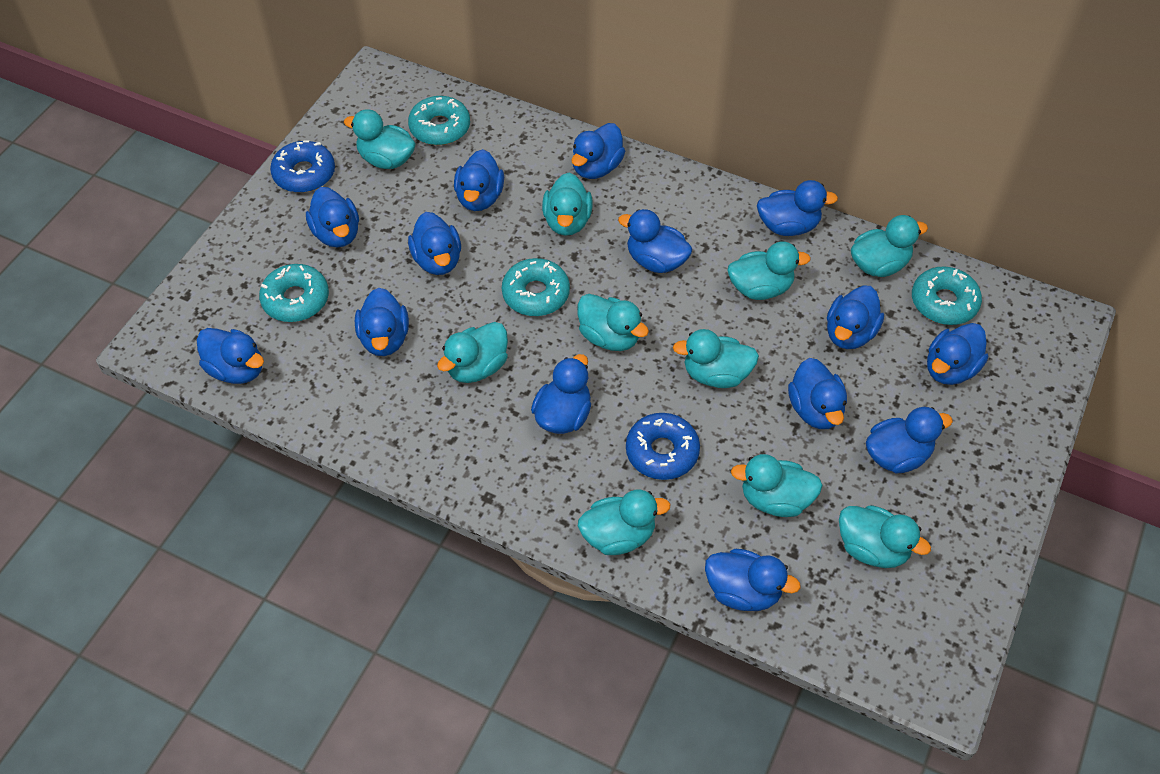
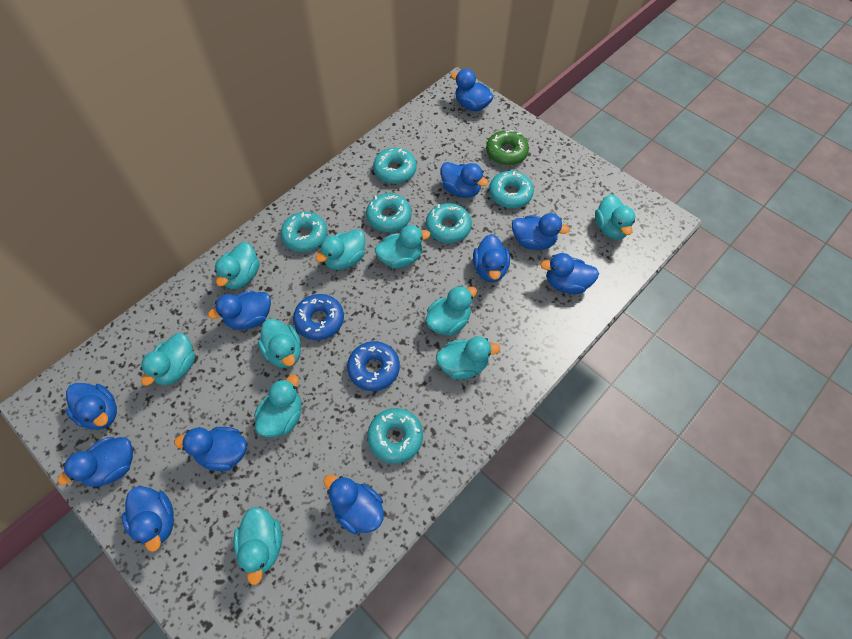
blue duck: [197,328,264,384] [306,187,359,248] [355,288,409,356] [408,212,461,275] [454,149,504,211] [531,354,591,434] [571,123,625,179] [618,209,692,273] [705,549,801,611] [757,180,838,236] [788,358,847,429] [827,286,884,349] [866,407,953,474] [927,323,988,385] = 14 -> [58,437,133,487] [66,383,117,430] [122,486,174,552] [174,427,247,471] [208,291,271,330] [323,475,384,535] [441,162,488,198] [451,69,494,111] [473,234,510,282] [512,213,570,250] [540,253,599,294] = 11
green donut: none = 0 -> [486,130,529,165] = 1
turquoise donut: [259,264,329,322] [408,96,470,145] [502,258,570,316] [912,267,982,325] = 4 -> [281,212,328,252] [366,193,412,232] [367,408,423,463] [373,148,417,184] [426,203,472,243] [489,171,534,208] = 6

